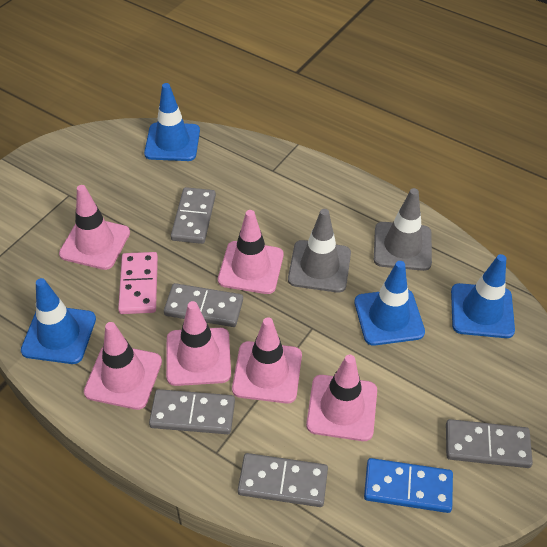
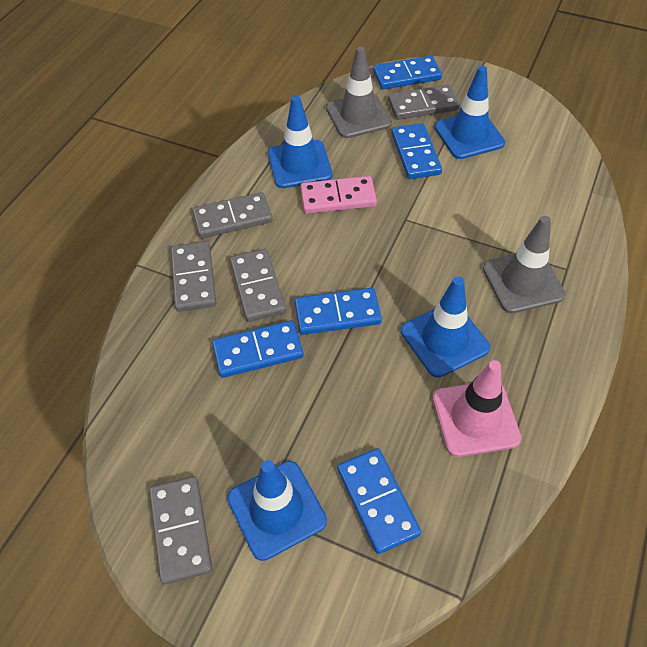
blue domino: [364,458,453,513] = 1 -> [212,321,304,378] [295,288,382,335] [337,448,421,554] [373,56,442,90] [391,123,442,179] = 5
pink traffic cone: [59,185,130,270] [84,322,162,410] [166,301,231,386] [218,210,284,294] [232,318,302,404] [306,355,377,441] = 6 -> [433,360,521,457] = 1

